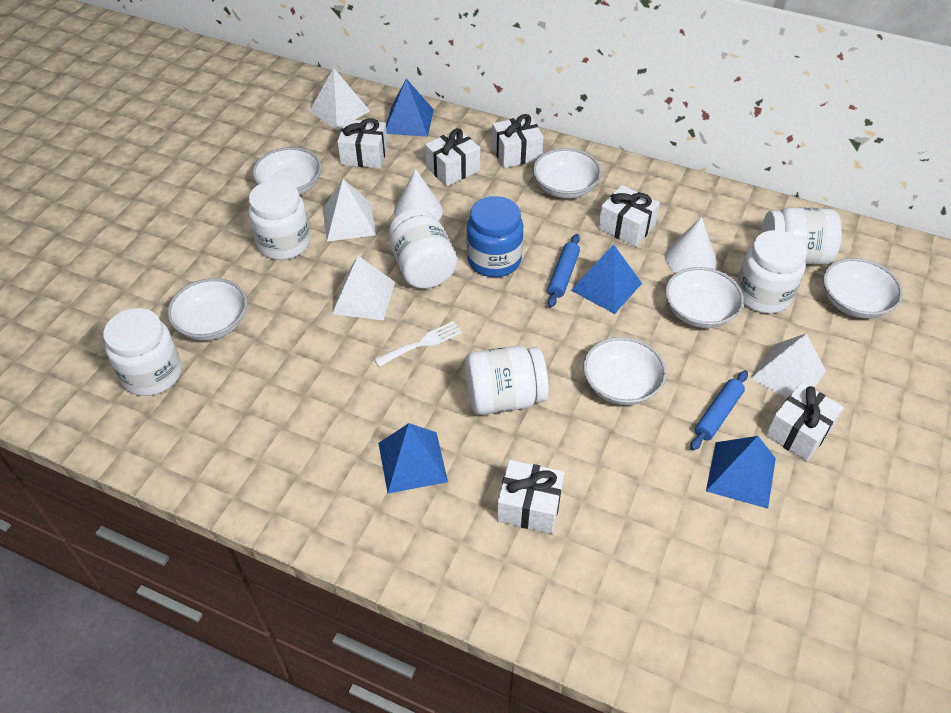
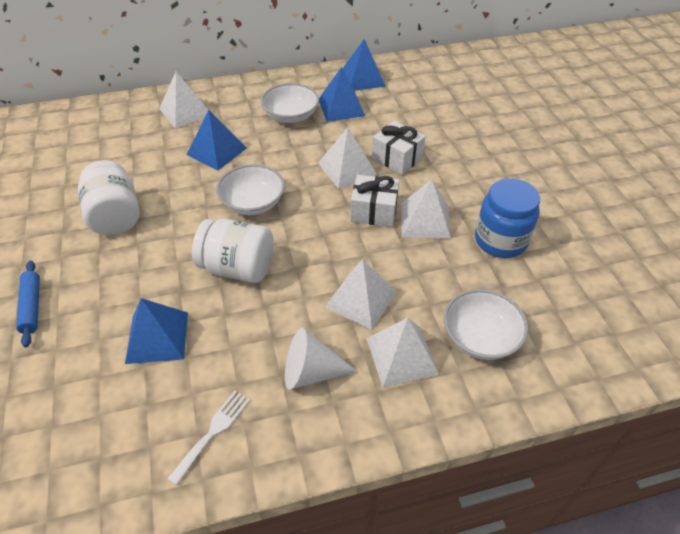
blue rolling pin: [548,234,580,307] [690,370,748,451] = 2 -> [16,261,40,347] = 1
white bowl: [168,278,247,340] [253,147,322,195] [533,148,602,199] [583,337,666,405] [665,267,744,328] [823,258,903,318] = 6 -> [216,164,285,215] [260,83,319,123] [444,289,528,360] = 3
white cone: [394,169,443,221] [665,217,717,273] = 2 -> [285,328,358,389] = 1
white gift: [337,118,388,168] [425,128,480,186] [492,114,544,168] [497,460,565,534] [598,185,660,247] [766,382,844,461] = 6 -> [350,175,399,227] [372,121,425,175] = 2
white jar: [103,308,182,396] [248,180,310,260] [389,208,457,289] [465,346,549,415] [737,230,807,314] [761,207,842,265] = 6 -> [78,160,140,235] [192,218,274,283] = 2
white pyramid: [310,68,370,130] [323,179,376,242] [332,256,395,321] [750,333,826,398] = 4 -> [159,72,208,129] [318,127,377,189] [325,260,397,330] [367,318,439,387] [401,179,451,239] = 5

